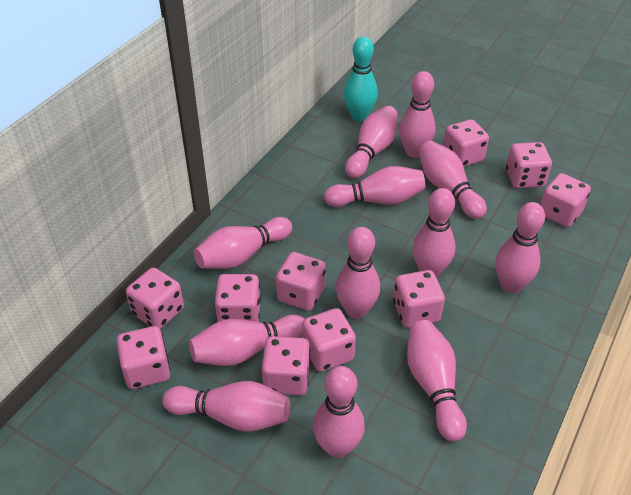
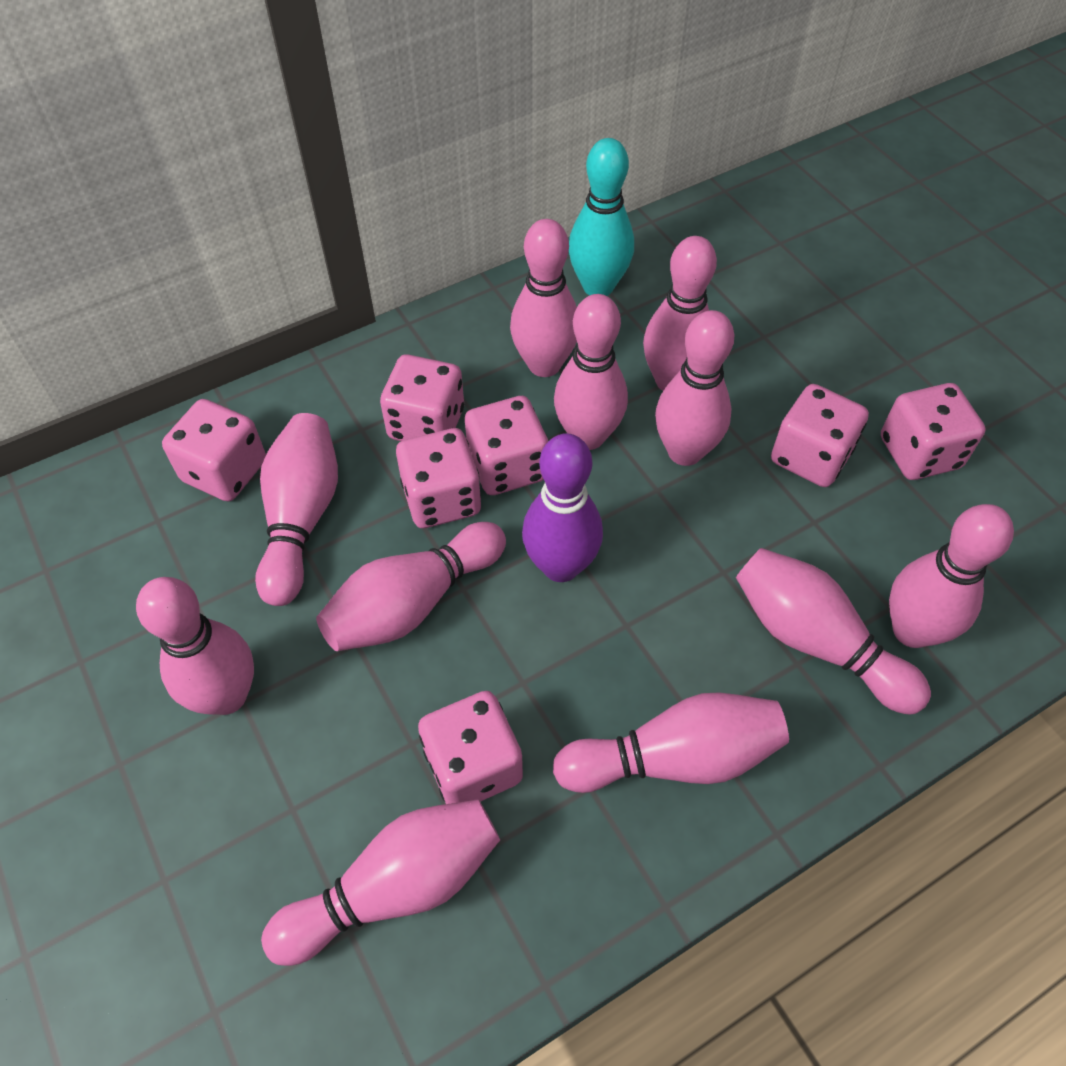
pink bowling pin: [162,381,290,432] [189,315,304,366] [194,217,292,269] [313,366,365,458] [324,166,426,207] [336,227,380,319] [345,106,398,178] [399,71,436,158] [407,320,467,441] [412,188,455,278] [419,141,487,219] [496,202,545,293] = 12 -> [136,577,254,715] [255,413,338,606] [261,799,500,966] [316,522,506,651] [510,219,577,377] [553,693,789,793] [554,294,628,450] [643,236,717,391] [655,310,734,466] [736,548,931,715] [889,504,1014,648] = 11
pink dice: [117,326,170,389] [126,268,184,329] [214,274,261,322] [262,336,310,395] [276,252,326,311] [302,308,356,372] [393,270,445,327] [443,119,489,167] [506,142,552,188] [540,173,591,227] = 10 -> [162,399,266,502] [380,354,464,441] [396,428,481,528] [418,691,523,804] [465,396,548,495] [771,384,869,487] [881,383,986,480] = 7
purple bowling pin: none = 0 -> [522,433,603,582] = 1

